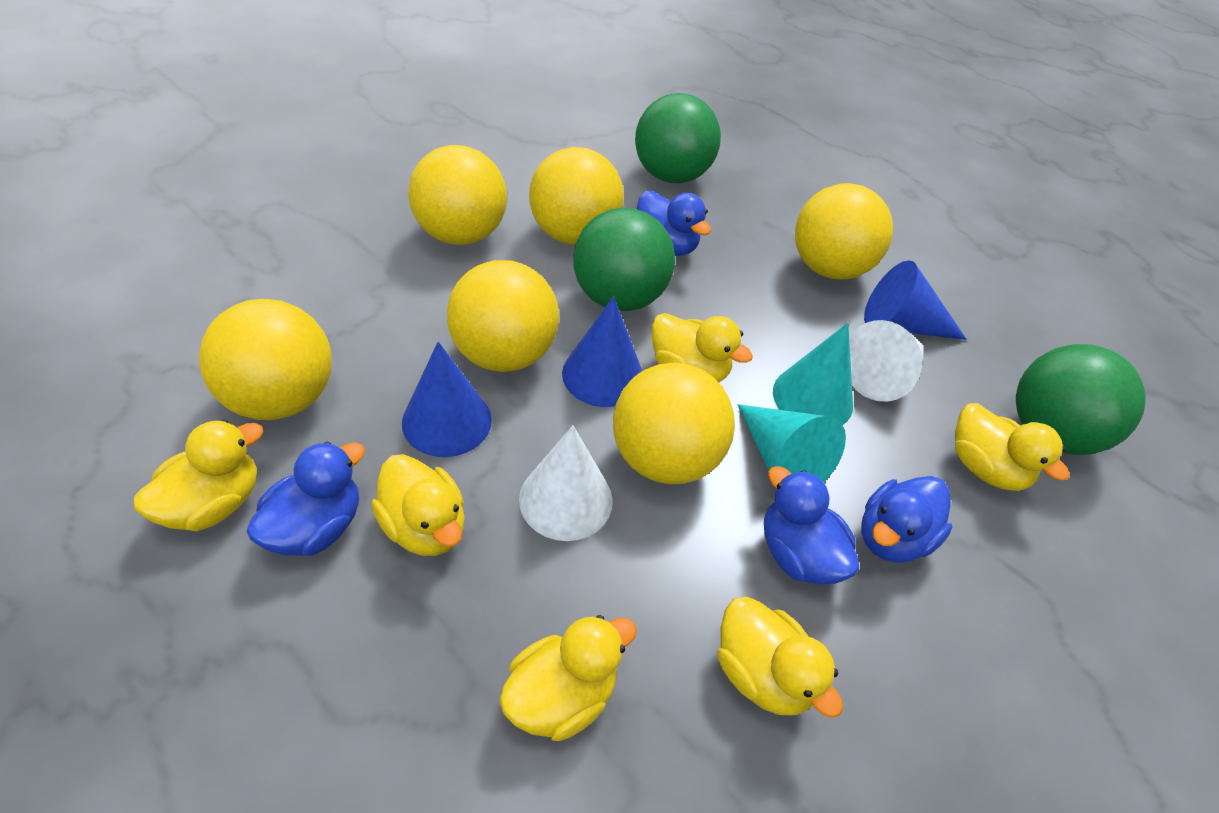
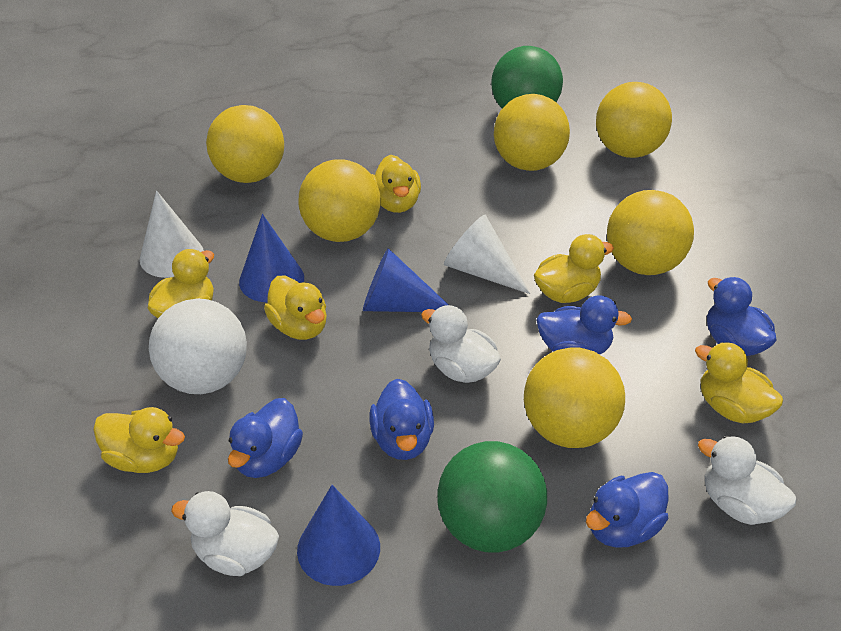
blue duck: [247,442,365,556] [637,190,711,256] [764,466,859,585] [861,476,952,563] = 4 -> [228,398,303,478] [369,379,434,460] [536,295,632,355] [586,472,669,548] [707,277,777,356] = 5
green ball: [573,208,675,311] [635,93,721,183] [1016,344,1146,455] = 3 -> [437,441,547,553] [492,46,563,109] = 2
turquoise cone: [737,404,846,482] [773,323,853,425] = 2 -> none = 0
white ball: none = 0 -> [149,299,247,394] = 1
white duck: none = 0 -> [171,491,279,576] [421,305,501,383] [698,436,796,525] = 3

